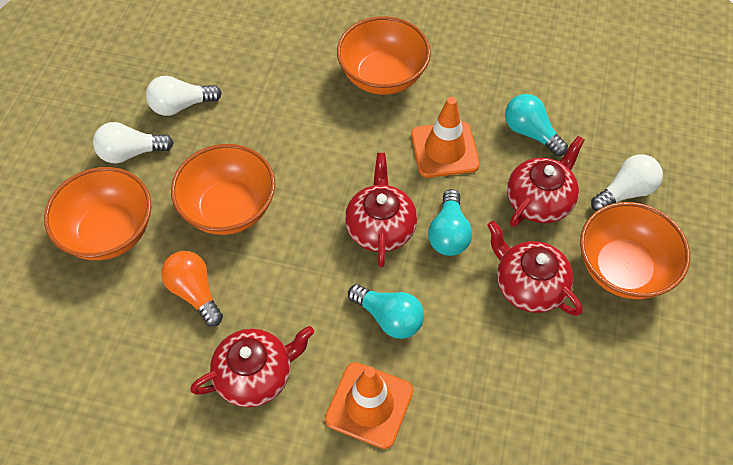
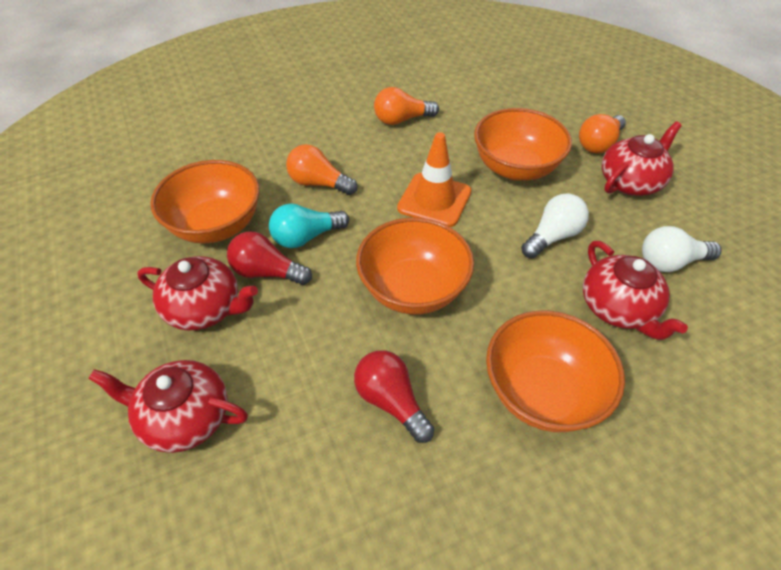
orange light bulb: [161,251,223,327] = 1 -> [286,144,357,195] [374,87,439,125] [579,114,626,154] = 3
orange traffic cone: [325,362,413,449] [411,97,480,178] = 2 -> [397,132,471,227] = 1
red light bulb: none = 0 -> [227,231,312,285] [354,350,434,443] = 2
turquoise light bulb: [348,284,424,339] [428,189,472,256] [505,94,568,156] = 3 -> [269,203,349,248] = 1
white light bulb: [93,122,174,163] [146,76,222,116] [591,154,663,211] = 3 -> [521,193,589,258] [642,226,721,272] = 2

